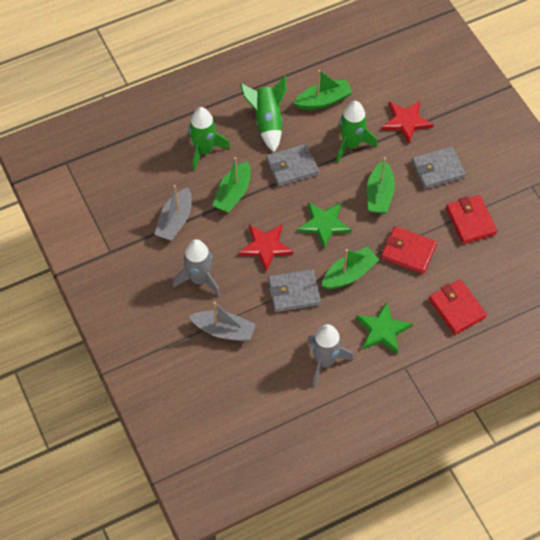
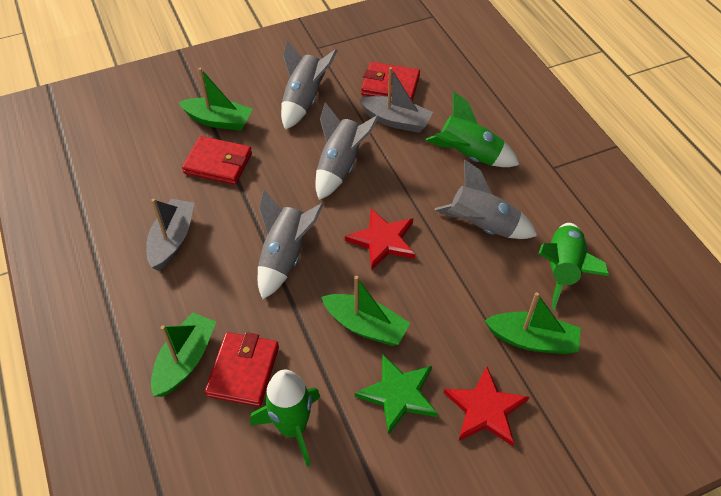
green star: [297,202,352,249] [356,302,413,355] = 2 -> [355,355,438,435] = 1
grey rocket: [173,239,220,296] [307,324,353,386] = 2 -> [258,190,324,300] [281,40,338,130] [315,102,379,200] [434,160,537,239] = 4
grey wallet: [266,144,319,187] [268,269,321,312] [411,147,466,189] = 3 -> none = 0

